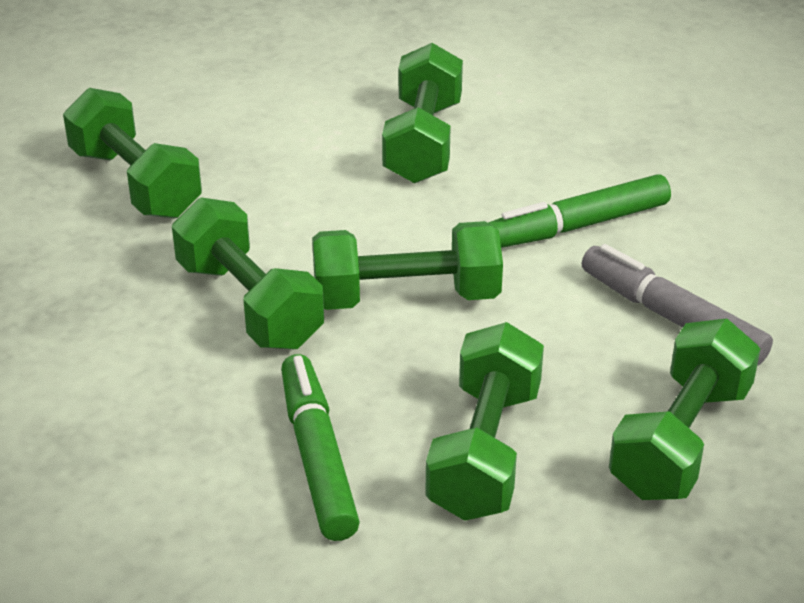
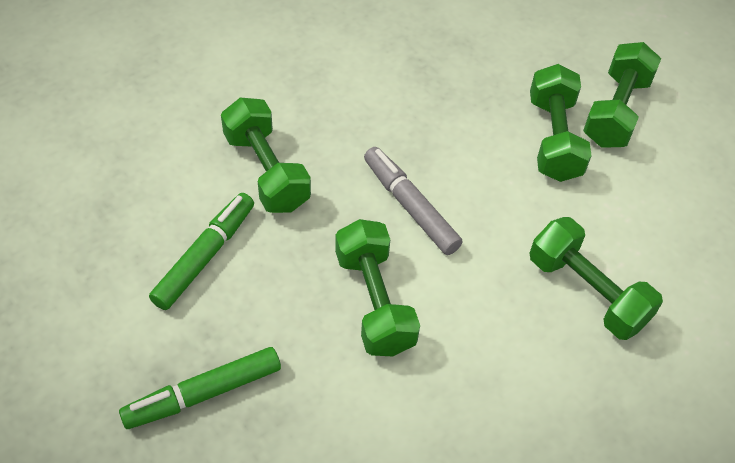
green dumbbell: [63,88,202,218] [172,197,324,349] [312,221,503,310] [382,43,463,183] [425,322,544,521] [609,319,760,500] = 6 -> [221,98,311,213] [335,219,420,356] [530,64,592,182] [530,217,663,340] [583,42,661,148] = 5

